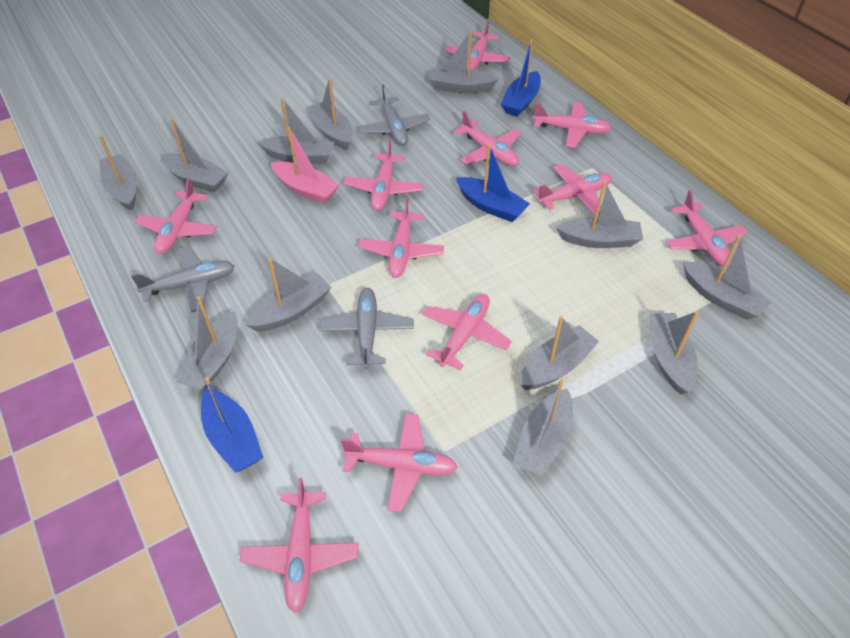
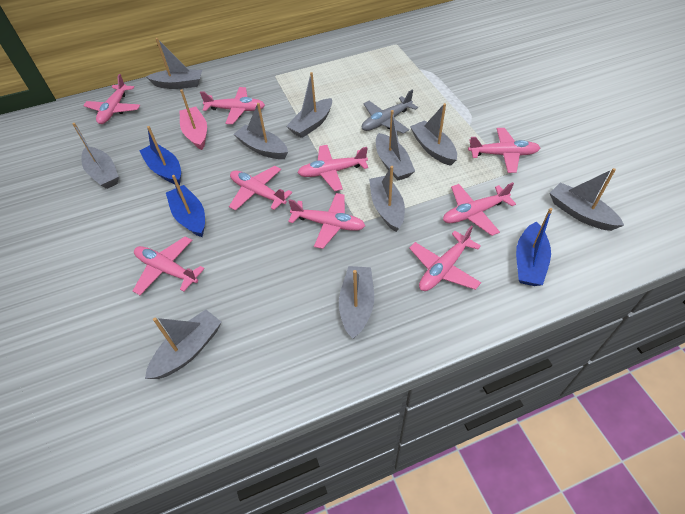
grey boat: [99,135,137,211] [160,118,228,192] [176,296,238,390] [246,258,331,332] [258,98,334,164] [308,78,352,150] [429,31,499,93] [513,379,573,477] [520,316,599,390] [556,181,643,248] [649,311,699,395] [683,235,771,320] = 12 -> [72,123,119,189] [145,309,221,379] [146,38,202,89] [234,103,288,159] [286,72,332,138] [339,266,374,339] [369,166,405,232] [376,110,415,181] [410,103,457,166] [550,168,624,231] = 10
grey plane: [131,246,235,312] [319,288,414,369] [358,84,430,146] = 3 -> [362,90,418,134] = 1
pink plane: [135,178,217,254] [240,478,358,613] [341,413,458,512] [344,140,423,211] [358,198,444,278] [422,294,512,370] [445,20,510,70] [454,111,521,166] [533,102,612,148] [533,164,612,216] [666,190,748,267] = 11 -> [83,74,140,124] [133,236,205,295] [200,87,265,124] [229,166,292,211] [288,193,365,249] [298,145,368,191] [409,226,481,291] [443,182,516,236] [468,128,540,173] = 9

